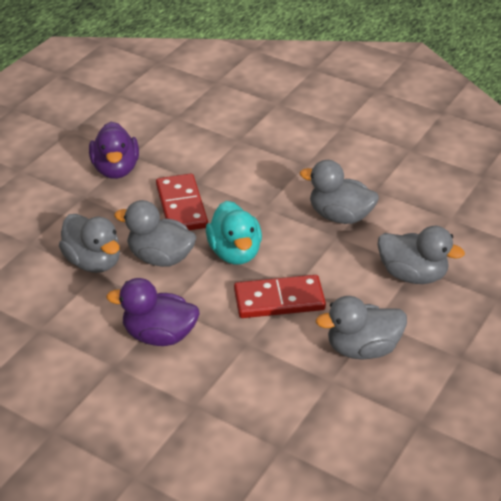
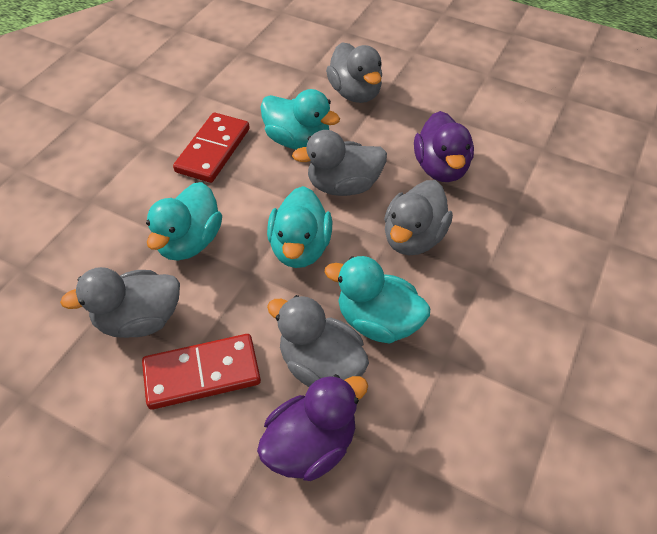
turquoise duck: [206,201,262,265] = 1 -> [146,182,222,261] [260,89,340,150] [267,186,332,268] [324,256,430,344] = 4

